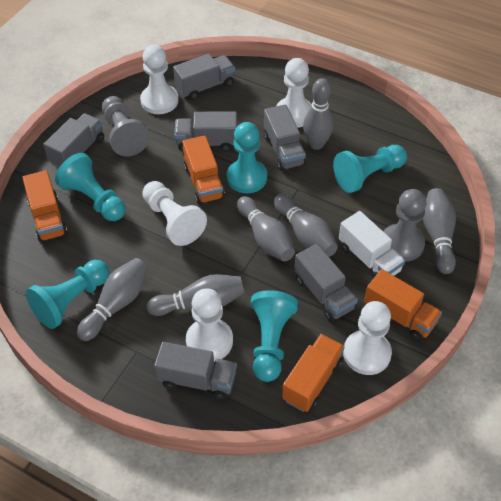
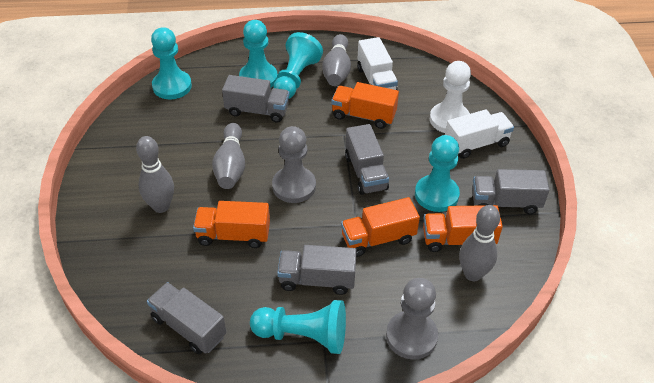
grey bowling pin: [77,258,148,341] [146,274,245,316] [237,196,295,261] [274,194,338,257] [303,78,334,150] [423,188,456,274] = 6 -> [136,136,174,213] [212,123,245,189] [322,34,351,86] [459,205,500,281] = 4
grey truck: [43,113,104,168] [154,342,237,400] [173,54,235,100] [174,111,237,152] [264,104,306,171] [294,244,358,321] = 6 -> [147,282,226,354] [222,75,290,122] [277,245,357,295] [345,124,389,195] [472,169,550,214] = 5
white pawn: [140,45,179,114] [142,181,207,246] [186,288,233,362] [276,58,312,128] [343,301,392,375] = 5 -> [430,61,471,133] = 1
white truck: [339,211,405,279] = 1 -> [357,37,398,90] [445,109,514,159] = 2

